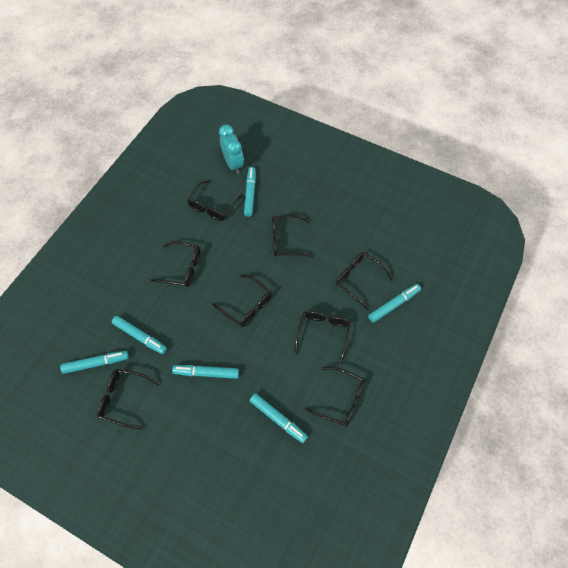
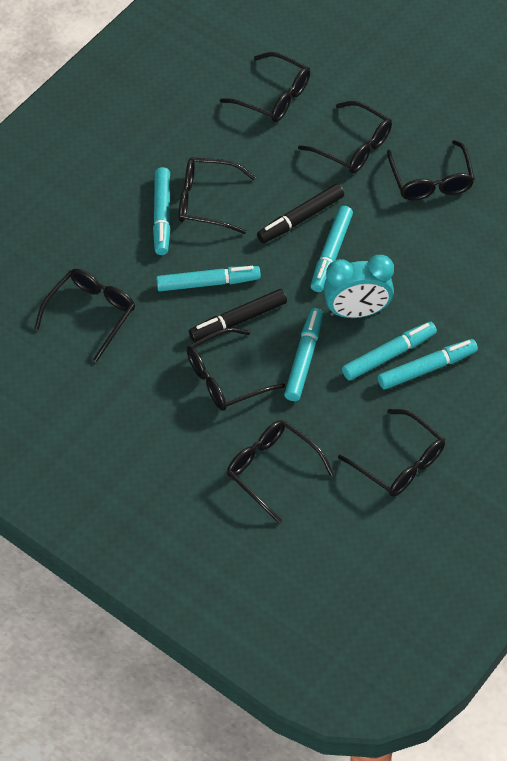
black marker: none = 0 -> [189,289,287,342] [257,184,344,244] = 2

